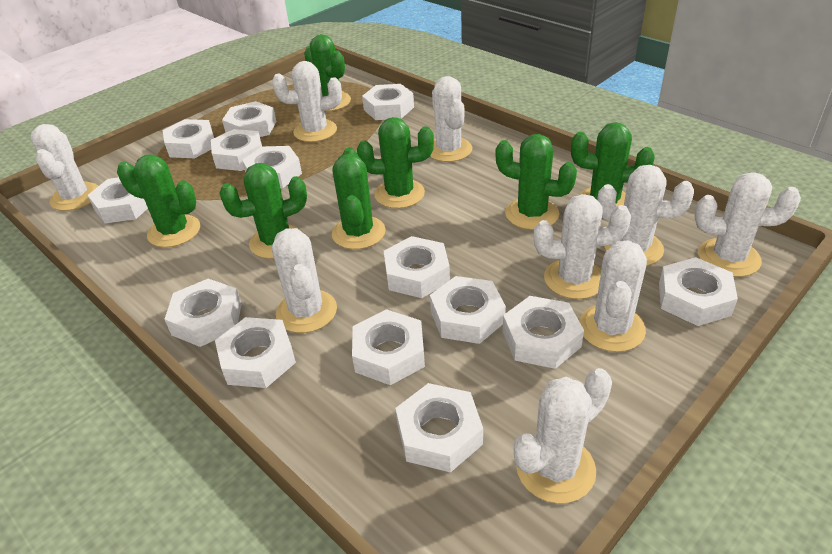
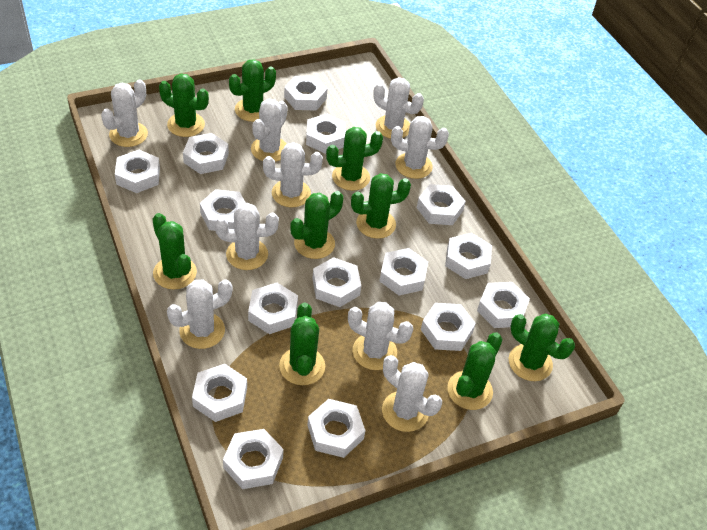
green cactus: [117,155,200,248] [219,163,307,259] [304,34,351,111] [332,147,385,249] [357,117,434,209] [495,134,577,230] [571,122,655,206] = 7 -> [152,213,197,290] [159,74,209,137] [229,59,276,122] [279,303,325,385] [290,191,343,259] [326,127,383,191] [351,173,411,239] [447,332,502,410] [509,314,575,381] = 9
white nut: [87,177,148,223] [162,119,214,158] [165,279,242,347] [211,129,262,171] [215,317,296,388] [222,101,277,137] [242,146,302,188] [352,309,425,385] [362,84,414,120] [384,236,450,298] [395,383,483,472] [430,276,506,344] [503,296,584,369] [659,257,738,326] = 14 -> [115,150,160,193] [183,133,229,174] [192,364,247,422] [200,189,246,231] [223,429,284,489] [248,283,298,334] [284,76,327,111] [306,114,346,154] [307,399,365,458] [312,257,361,307] [379,248,428,295] [417,184,466,225] [421,303,476,351] [445,233,492,279] [477,282,530,328] = 15

